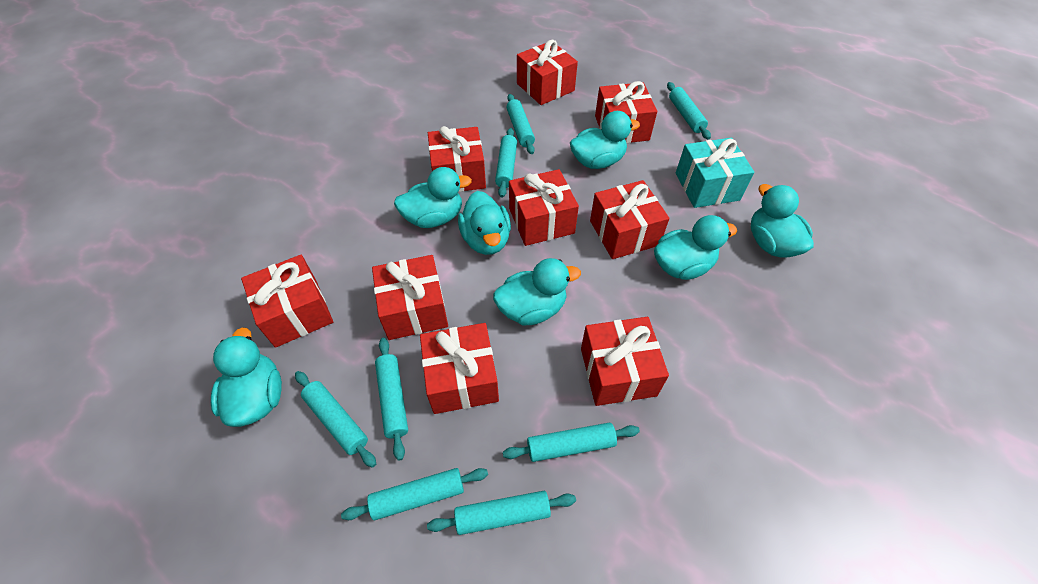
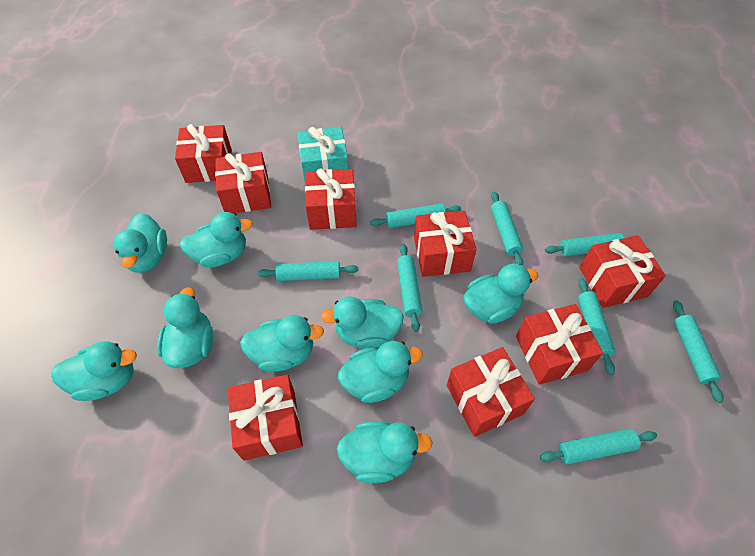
red gift: [241,255,333,348] [372,255,448,340] [420,323,499,414] [428,126,486,192] [509,169,579,246] [517,40,578,105] [581,317,669,406] [590,180,670,259] [595,81,657,143] = 9 -> [175,124,232,183] [215,152,271,214] [228,375,303,461] [305,168,357,230] [414,210,477,277] [447,347,535,437] [516,304,603,385] [579,235,666,308] = 8
turquoise duck: [211,328,282,427] [394,167,472,228] [458,191,511,255] [493,258,581,325] [570,111,640,169] [654,215,737,280] [751,184,814,257] = 7 -> [51,341,137,401] [113,213,167,273] [157,287,213,368] [180,212,253,267] [240,315,324,372] [320,296,404,349] [337,421,433,483] [338,341,423,403] [463,263,539,324] = 9

